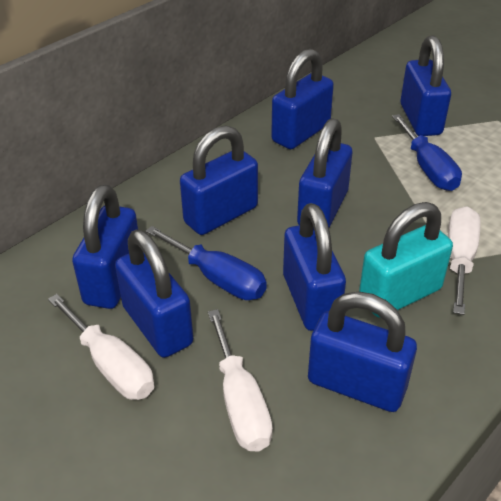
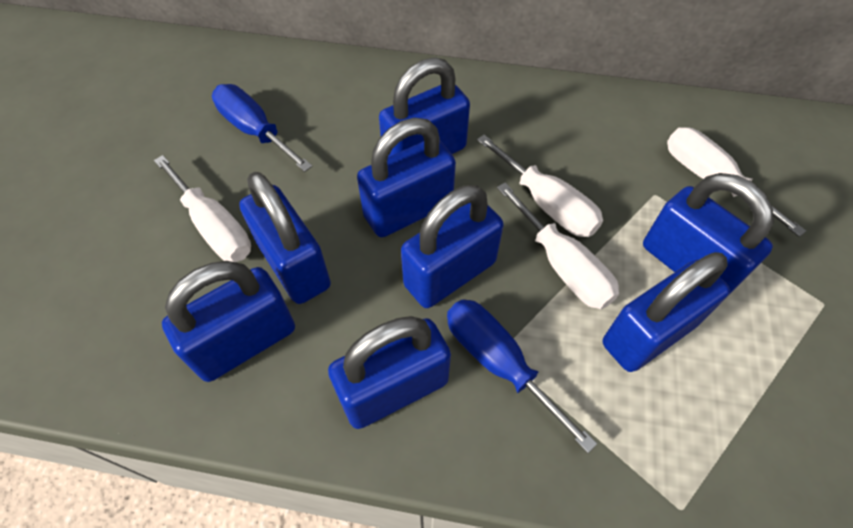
turquoise padlock: [359,202,453,318] = 1 -> none = 0
white screwdriver: [48,294,154,400] [208,309,273,452] [448,206,481,315] = 3 -> [154,155,251,262] [477,135,603,237] [497,183,619,309] [667,127,806,237] = 4

